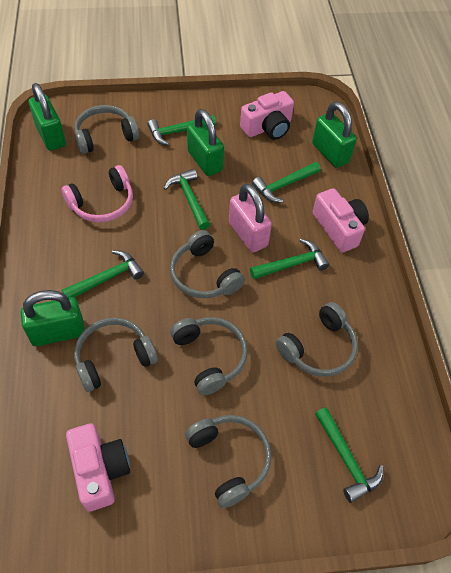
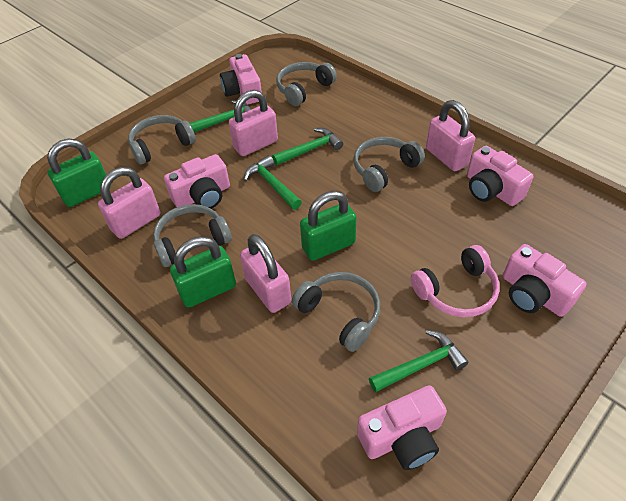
green hammer: [62,250,144,298] [147,115,216,146] [164,169,210,230] [250,239,329,279] [252,162,321,203] [315,407,384,503] = 6 -> [189,100,251,132] [244,155,302,210] [272,128,343,165] [369,330,469,393] = 4
green padlock: [21,290,85,346] [28,83,66,151] [187,109,224,176] [312,102,357,168] = 4 -> [47,138,111,207] [170,236,236,308] [300,191,357,261] = 3
grey headphones: [74,105,139,154] [74,318,158,392] [170,230,245,298] [170,317,248,395] [185,415,272,508] [276,302,358,377] = 6 -> [128,115,196,165] [153,204,232,267] [276,62,337,106] [292,272,380,352] [353,137,425,192] = 5
pink camera: [66,423,130,512] [240,91,294,140] [313,188,369,253] = 3 -> [164,154,230,209] [220,54,262,104] [357,385,447,470] [467,146,533,206] [503,244,586,317] = 5
pink padlock: [229,183,272,253] = 1 -> [98,167,160,239] [229,90,278,156] [240,234,292,313] [426,100,475,171] = 4

